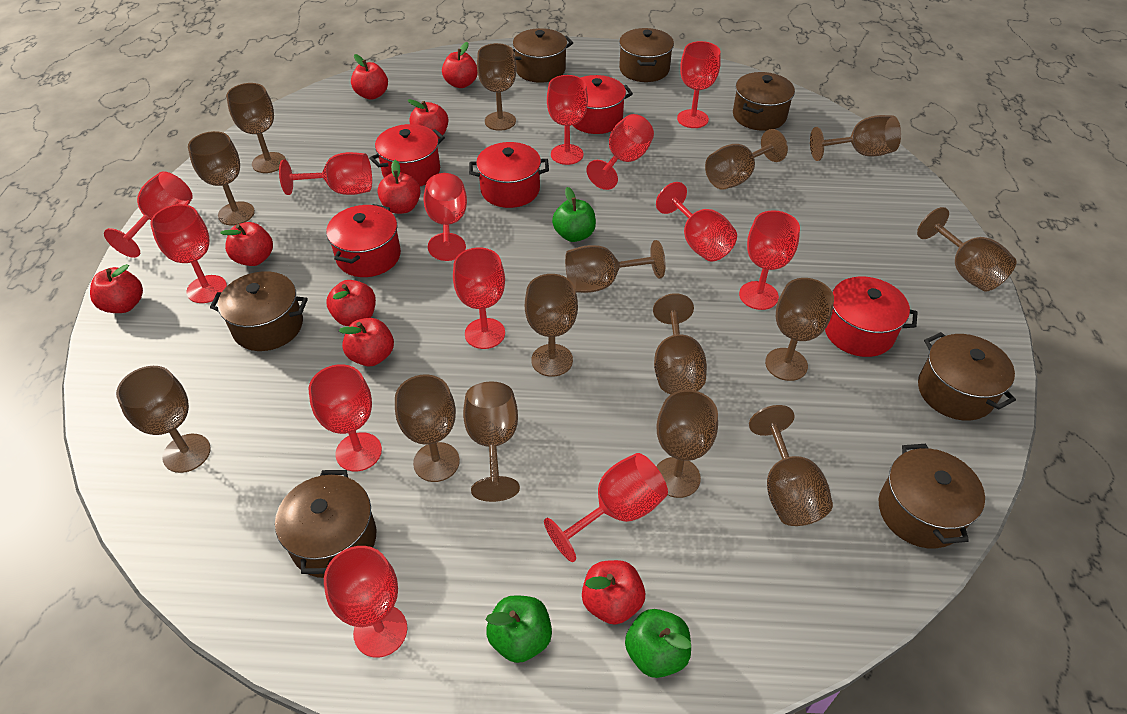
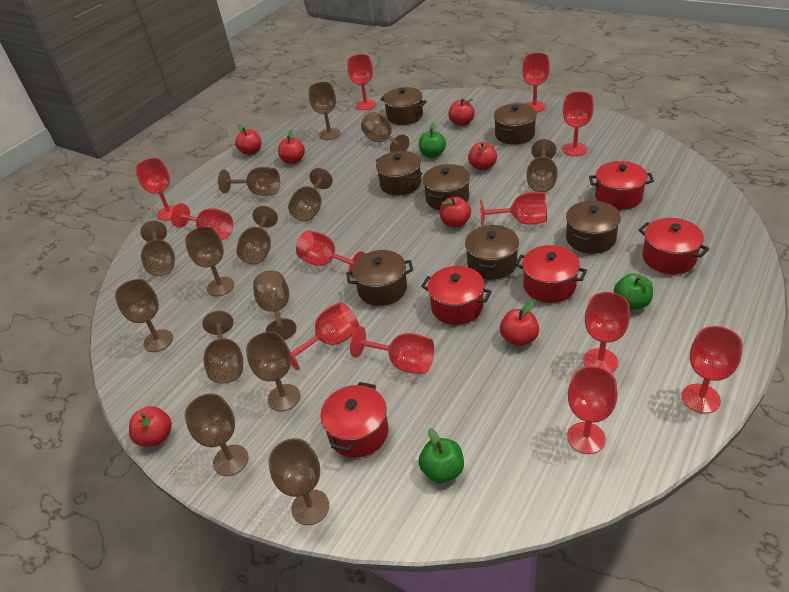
brown goblet: [116,366,211,473] [188,131,255,226] [226,83,286,173] [395,375,460,482] [463,382,520,502] [477,43,517,131] [525,274,578,377] [565,240,666,293] [653,293,707,394] [656,390,718,498] [705,129,788,190] [749,405,833,526] [765,278,834,381] [810,115,901,161] [917,207,1016,291] = 15 -> [115,279,173,352] [140,221,175,276] [185,226,234,296] [185,393,248,476] [202,311,243,384] [218,167,280,196] [237,206,278,264] [246,332,300,411] [253,270,297,340] [268,438,329,525] [288,168,333,221] [309,82,340,140] [361,112,409,152] [526,139,558,192] = 14
red apple: [90,264,143,313] [220,222,273,266] [326,280,376,326] [339,318,394,366] [351,54,388,99] [377,160,421,214] [408,99,448,139] [442,42,478,88] [582,560,645,625] = 9 -> [129,406,172,446] [235,124,261,155] [278,129,305,164] [440,197,471,228] [448,98,475,126] [468,142,497,171] [500,301,539,346] = 7
red goblet: [104,171,193,258] [150,204,227,303] [279,152,372,195] [309,364,382,471] [324,546,407,658] [423,173,467,261] [453,247,505,349] [544,453,668,562] [547,75,588,165] [587,114,654,190] [656,182,737,262] [677,41,720,128] [739,210,800,310] = 13 -> [135,158,175,221] [170,203,233,240] [289,302,359,371] [296,230,365,278] [347,54,376,110] [350,326,434,374] [480,192,547,226] [522,53,550,112] [563,91,594,156] [567,366,618,454] [583,292,630,373] [682,326,743,414] = 12

